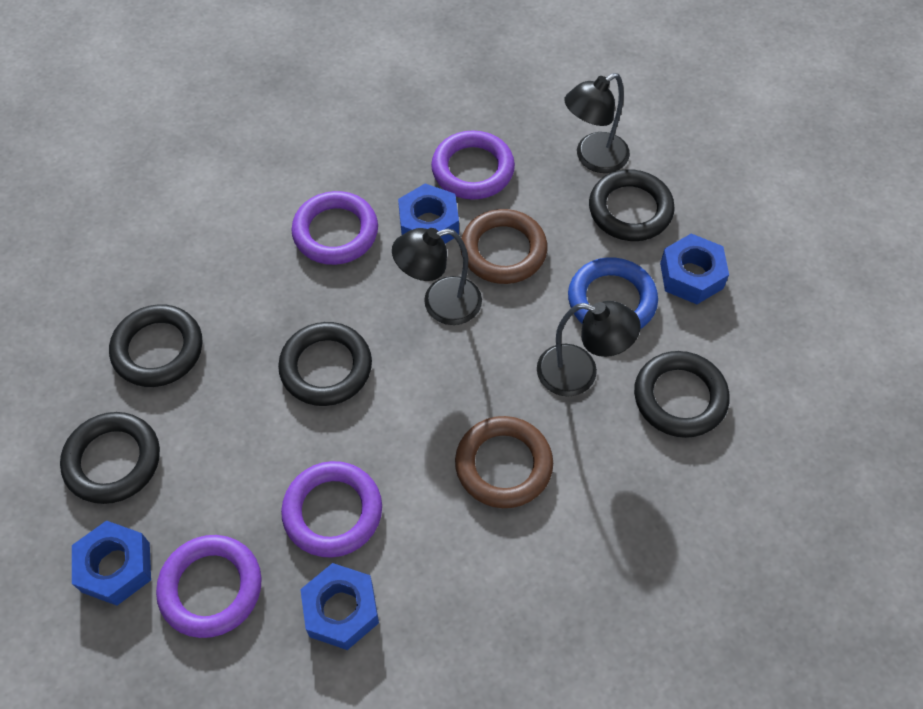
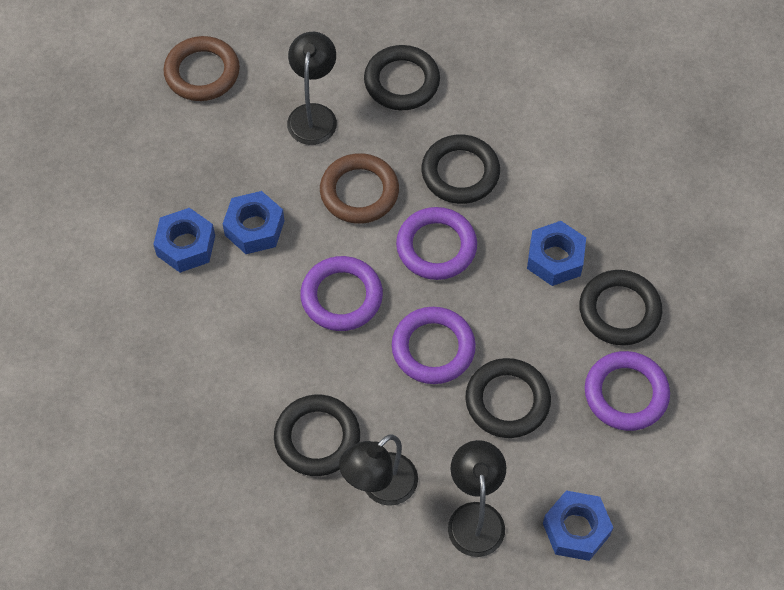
blue ring: [568,257,658,329] = 1 -> none = 0

